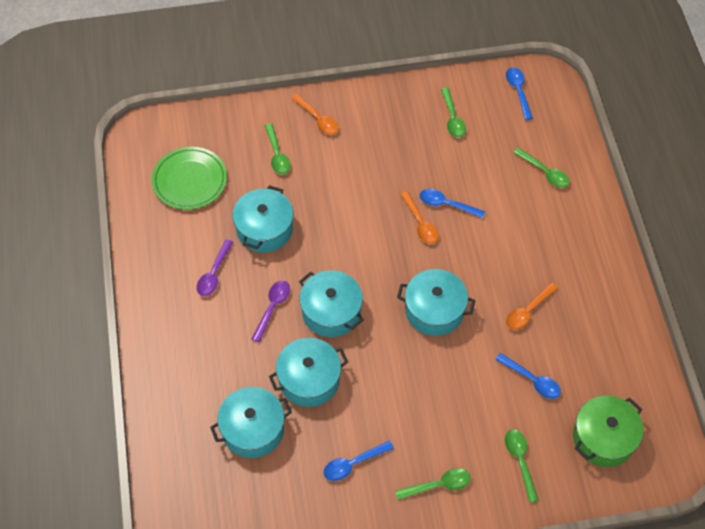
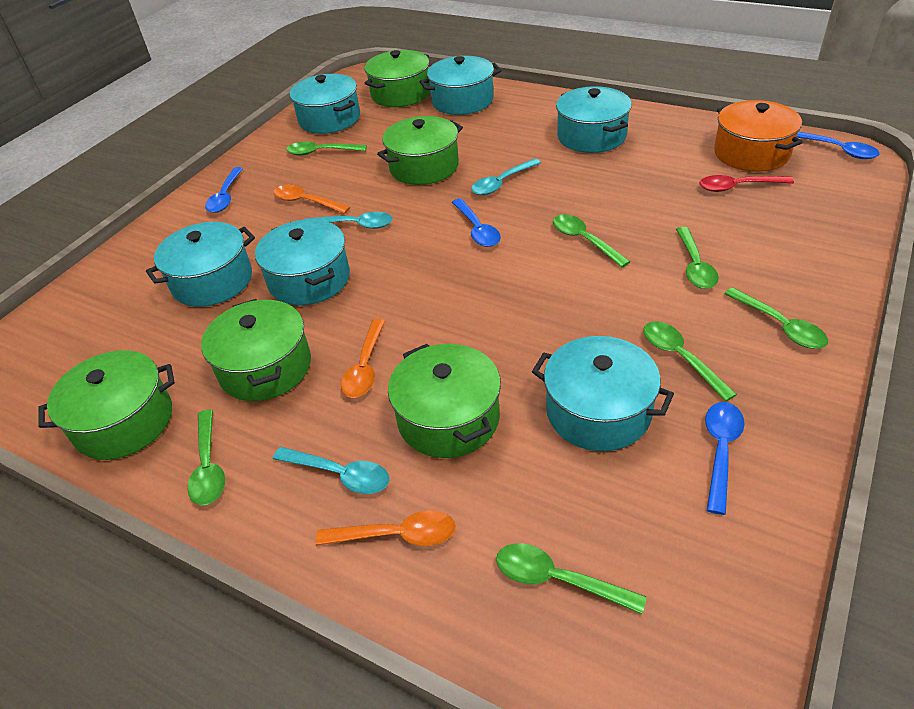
green plate: [152,147,227,210] = 1 -> none = 0
green pot: [573,396,644,467] = 1 -> [38,350,175,460] [201,299,311,401] [364,50,430,107] [377,116,463,185] [388,344,501,458] = 5
green spoon: [265,123,291,175] [395,468,471,500] [441,88,466,138] [505,429,539,503] [513,148,569,188] = 5 -> [187,409,225,505] [286,141,367,156] [496,543,646,614] [553,214,631,267] [643,321,737,402] [676,227,719,289] [724,287,828,349] = 7
orange pot: none = 0 -> [714,100,803,172] = 1
purple spoon: [197,239,233,296] [252,281,290,342] = 2 -> none = 0
red spoon: none = 0 -> [699,175,794,192] = 1
turquoise pot: [210,387,292,458] [233,185,293,253] [269,338,348,407] [299,270,364,337] [397,269,475,336] = 5 -> [146,222,255,307] [255,219,350,306] [290,74,360,134] [420,56,502,115] [532,336,674,451] [556,86,632,153] = 6
turquoise spoon: none = 0 -> [273,447,390,494] [306,212,392,229] [471,158,541,195] = 3

